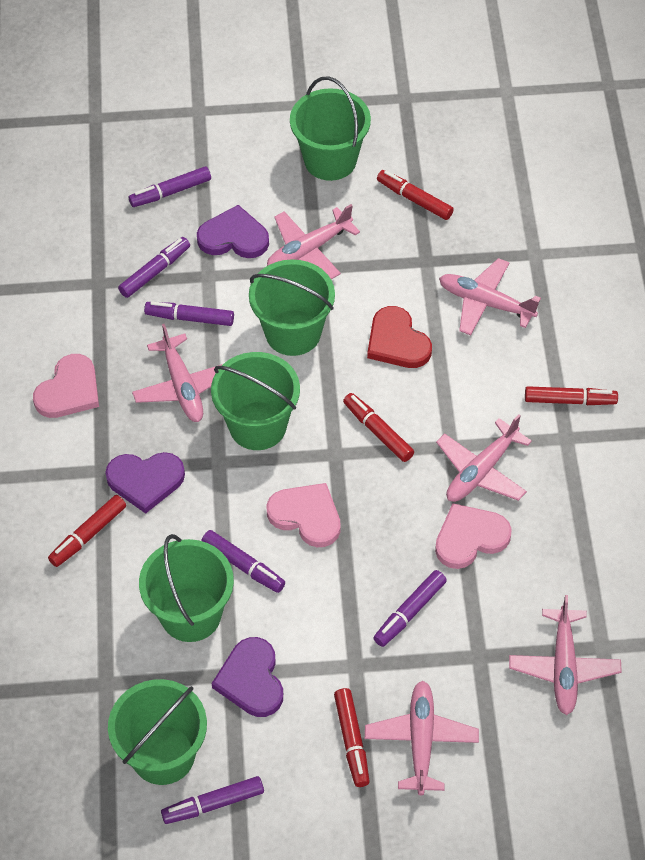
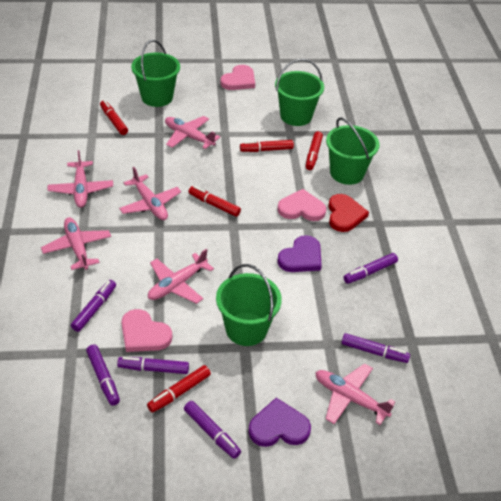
green bucket: [108,679,207,785] [139,534,234,642] [211,352,300,450] [249,259,335,356] [290,76,371,181] = 5 -> [131,40,180,107] [216,264,282,346] [275,59,324,126] [326,117,380,185] = 4
purple heart: [105,452,185,514] [197,205,269,258] [212,637,283,717] = 3 -> [248,398,311,447] [277,235,322,272] = 2

